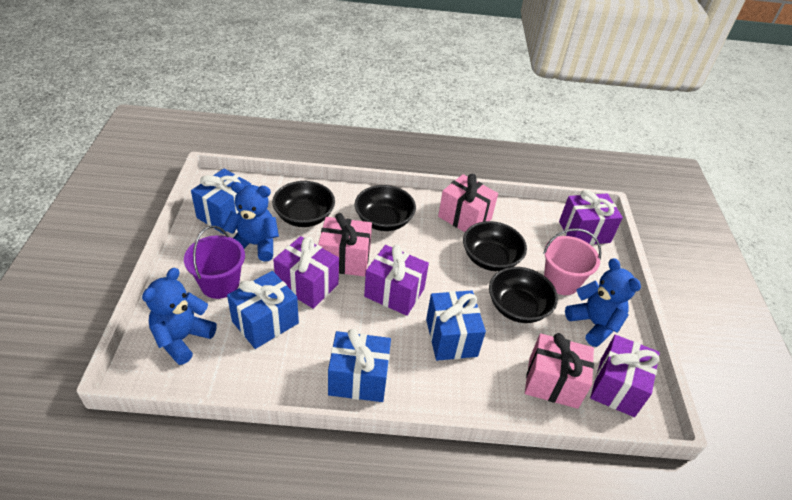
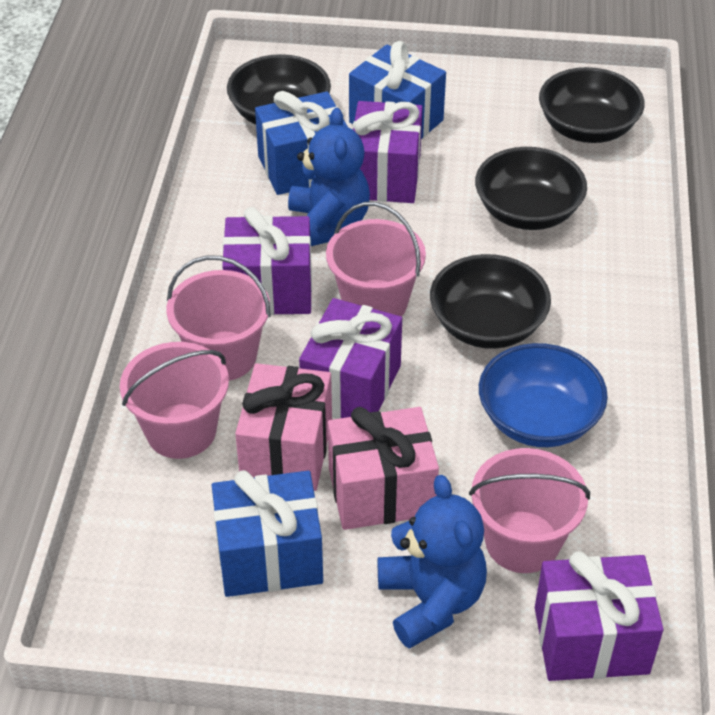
blue bowl: none = 0 -> [479,343,608,447] = 1
blue gift: [191,169,251,234] [227,271,299,349] [328,329,391,402] [426,290,486,361] = 4 -> [212,470,323,597] [255,91,348,195] [349,41,446,139] = 3
blue teddy bear: [142,268,217,365] [223,182,279,261] [565,258,641,347] = 3 -> [288,108,370,246] [378,475,487,649] = 2
pink bucket: [543,228,602,295] = 1 -> [120,342,229,459] [166,255,271,381] [326,202,426,317] [469,448,590,573] = 4
pink gift: [318,213,372,276] [438,174,498,232] [525,333,594,409] = 3 -> [235,363,332,491] [328,407,439,530] = 2
purple bucket: [184,226,245,299] = 1 -> none = 0

